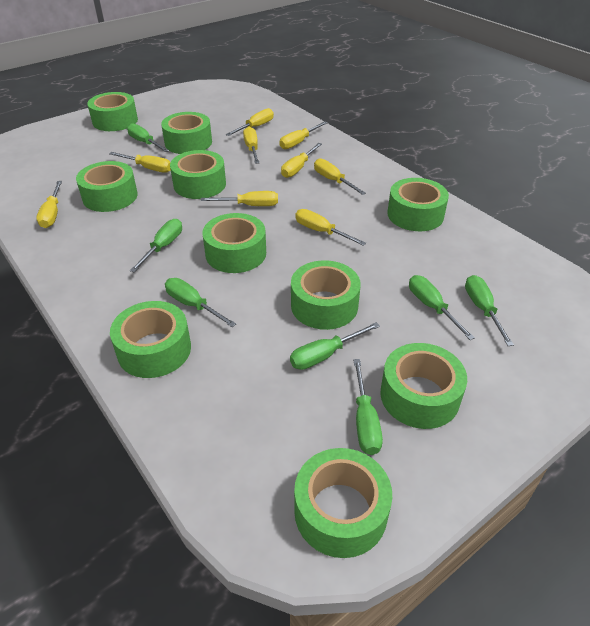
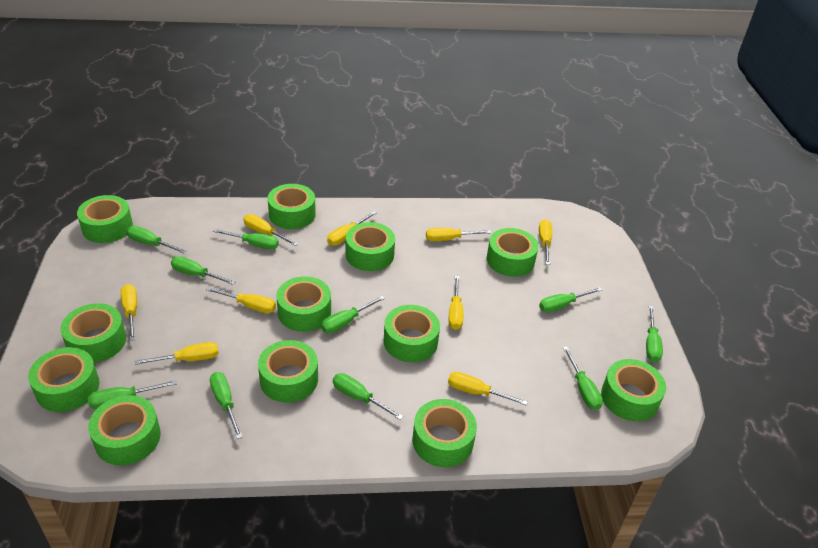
green screwdriver: [127,123,169,152] [130,219,182,272] [165,278,236,327] [290,322,380,370] [353,359,383,455] [409,275,475,340] [465,275,514,346] = 7 -> [88,380,177,409] [127,226,187,254] [171,256,235,285] [210,372,242,439] [213,229,279,250] [321,296,385,333] [333,373,403,420] [539,287,602,312] [563,347,603,410] [646,306,663,362] = 10
green tape: [76,161,138,212] [87,92,138,131] [110,301,191,378] [161,112,212,154] [170,150,226,199] [202,213,266,273] [291,260,361,330] [294,448,392,558] [380,343,467,429] [387,178,449,231] = 10 -> [28,347,99,412] [60,303,126,363] [77,195,133,243] [88,395,161,465] [258,340,318,403] [268,184,316,229] [276,276,331,332] [346,222,395,271] [383,305,440,362] [412,399,477,467] [487,228,538,277] [601,359,666,421] = 12

